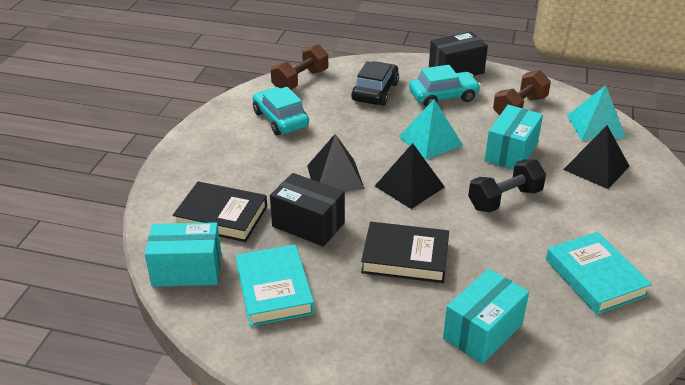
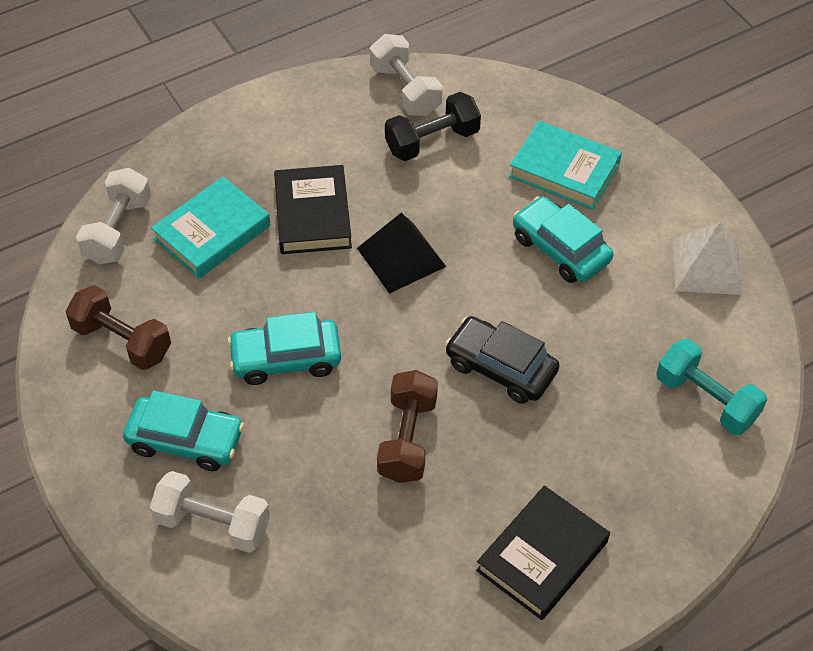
black box: [270,173,345,247] [429,32,488,76] = 2 -> none = 0
black pyramid: [307,134,365,191] [375,143,445,209] [563,125,630,189] = 3 -> [357,213,446,294] = 1
turquoise box: [145,222,222,287] [443,269,529,364] [485,105,543,170] = 3 -> none = 0
turquoise car: [253,87,309,135] [409,65,481,107] = 2 -> [123,390,244,471] [227,312,341,385] [513,196,613,283] = 3
turquoise dumbbell: none = 0 -> [656,339,767,435] = 1
turquoise pyramid: [399,99,463,160] [567,85,626,141] = 2 -> none = 0
white dumbbell: none = 0 -> [76,168,151,264] [150,471,270,553] [370,34,443,116] = 3
white pyramid: none = 0 -> [673,222,743,295] = 1

